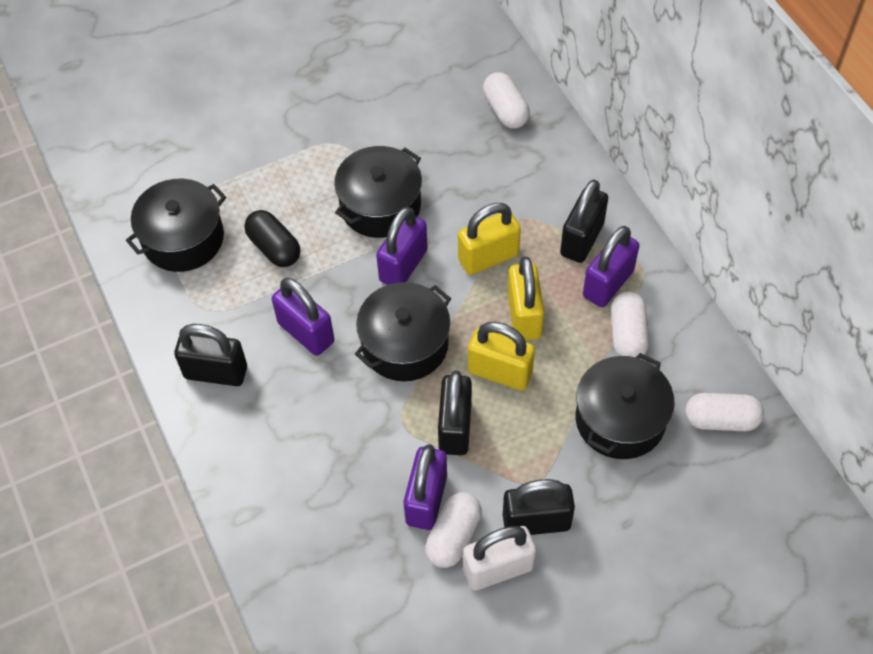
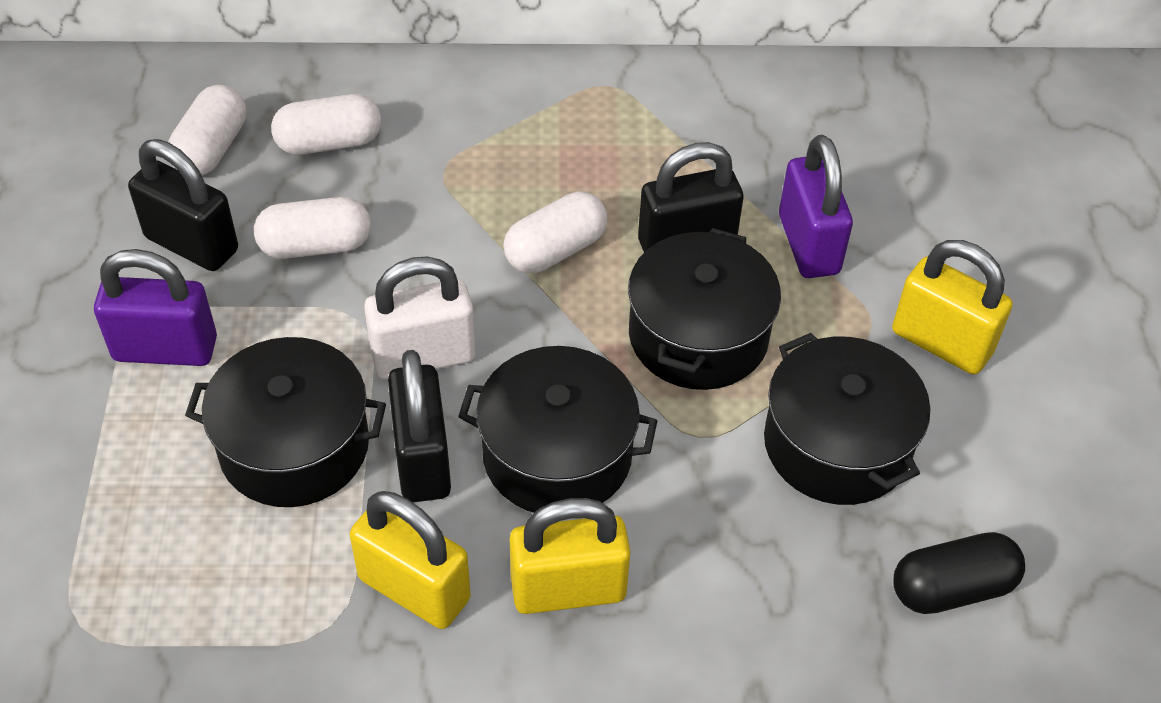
black padlock: [174,324,247,386] [438,370,472,455] [503,479,575,535] [560,180,608,263] = 4 -> [128,139,238,271] [388,350,451,502] [638,142,744,252] = 3
purple padlock: [272,278,334,356] [376,207,428,285] [404,444,447,530] [583,226,639,307] = 4 -> [94,249,217,366] [779,135,853,278] = 2

